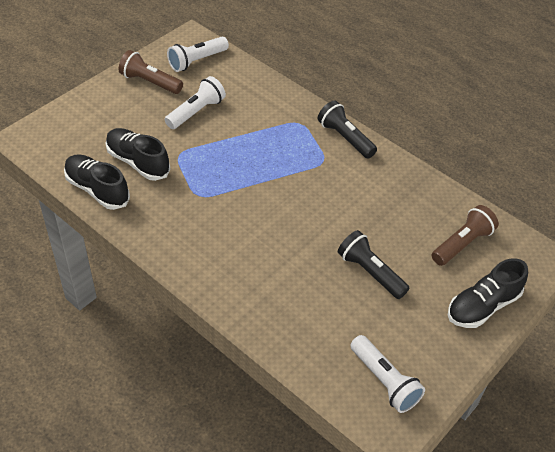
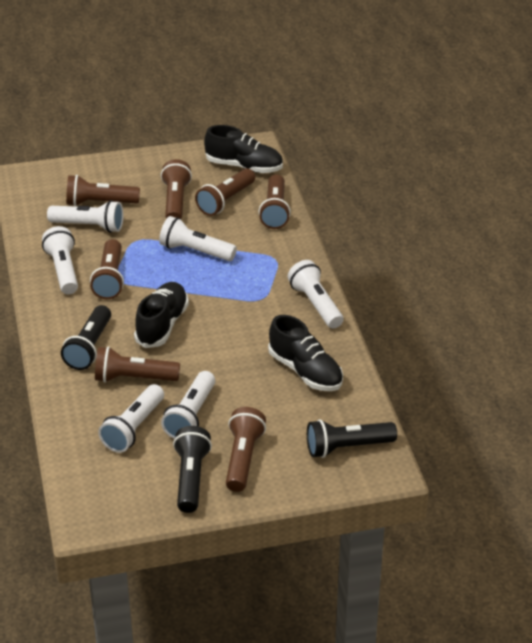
black flashlight: [317,100,377,158] [338,230,409,299] = 2 -> [61,305,111,370] [173,426,212,513] [307,419,397,458] = 3
brown flashlight: [119,50,183,94] [432,205,499,266] = 2 -> [66,175,140,206] [90,239,124,299] [95,346,180,383] [161,159,192,219] [195,168,255,216] [226,407,266,492] [259,174,291,229] = 7
white flashlight: [165,76,226,129] [167,37,229,72] [350,335,425,413] = 3 -> [42,226,78,294] [47,200,123,233] [98,384,164,453] [159,216,237,261] [161,371,215,439] [288,260,344,328] = 6

